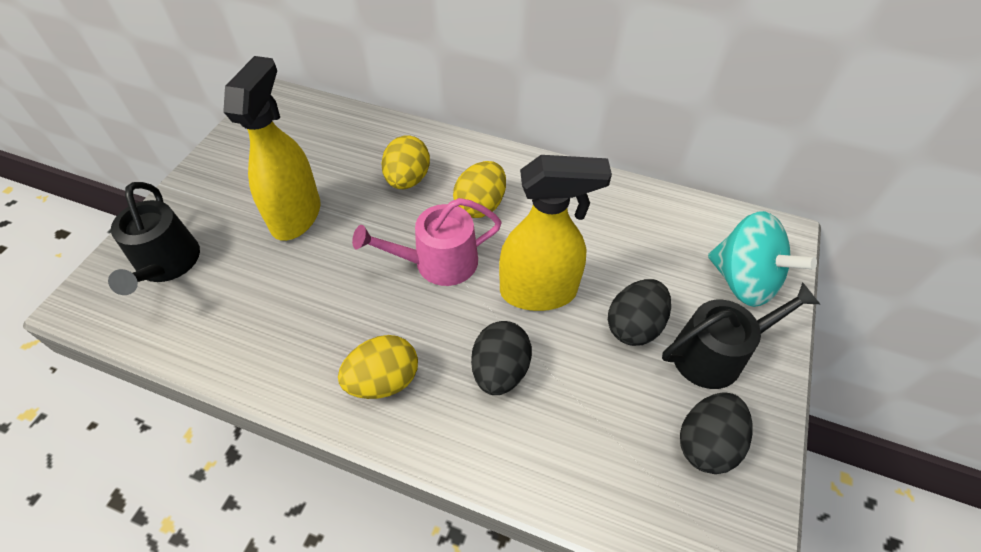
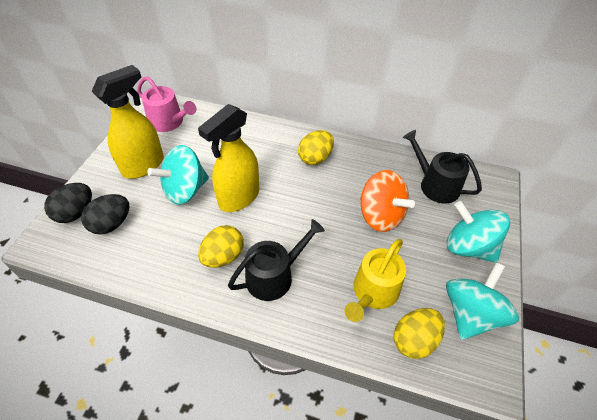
black egg: [471,321,532,395] [608,279,671,346] [680,392,753,474] = 3 -> [44,183,92,223] [81,194,129,235] = 2
orange spinning top: none = 0 -> [360,170,415,232] = 1
turquoise spinning top: [708,211,817,307] = 1 -> [147,145,209,205] [446,262,519,340] [447,201,510,263] = 3
yellow watering can: none = 0 -> [344,239,406,322] = 1

